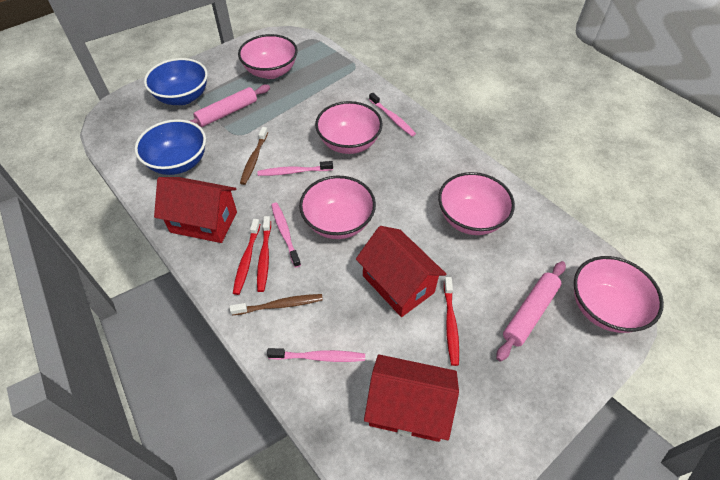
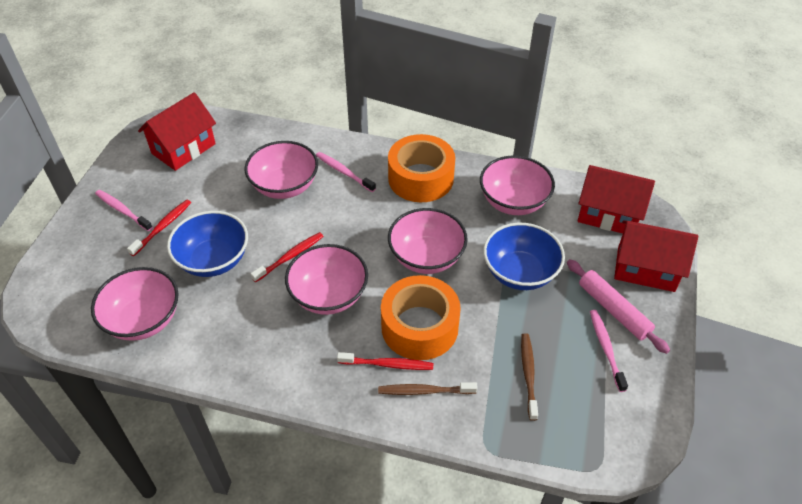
orange tape: none = 0 -> [381,275,461,360] [388,134,455,202] = 2
pink rolling pin: [189,85,270,127] [496,261,566,361] = 2 -> [567,259,670,354] = 1
pink toothbrush: [258,161,333,176] [267,348,365,362] [271,203,301,268] [369,93,416,137] = 4 -> [95,190,153,231] [316,152,376,192] [590,310,628,392] = 3

